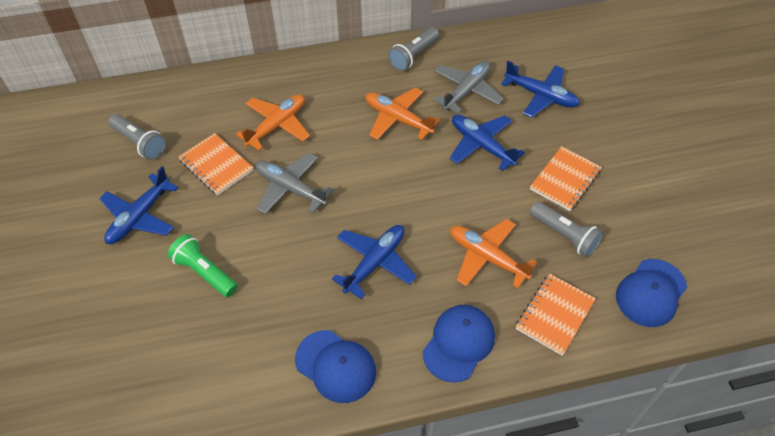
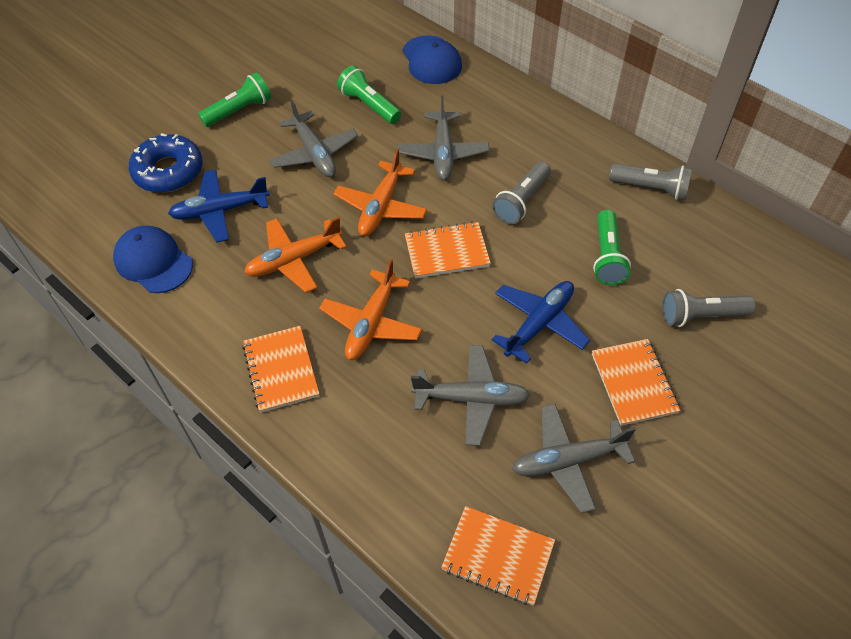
blue cap: [295,330,376,403] [423,305,495,383] [616,259,687,327] = 3 -> [113,226,193,293] [402,35,462,84] = 2
blue donut: none = 0 -> [129,133,203,193] = 1
blue plane: [99,166,179,244] [332,225,417,299] [450,115,525,171] [501,61,580,118] = 4 -> [168,169,270,243] [491,281,590,364] = 2
green flashlight: [168,234,238,297] = 1 -> [198,73,271,127] [337,66,401,124] [593,210,631,285] = 3
grey plane: [255,153,334,214] [433,61,504,114] = 2 -> [269,100,358,177] [397,95,489,181] [411,345,531,446] [512,404,636,514] = 4
orange notebook: [179,133,253,195] [516,274,596,356] [530,146,602,211] = 3 -> [242,326,319,413] [405,221,491,279] [441,506,555,605] [592,339,680,426] = 4

